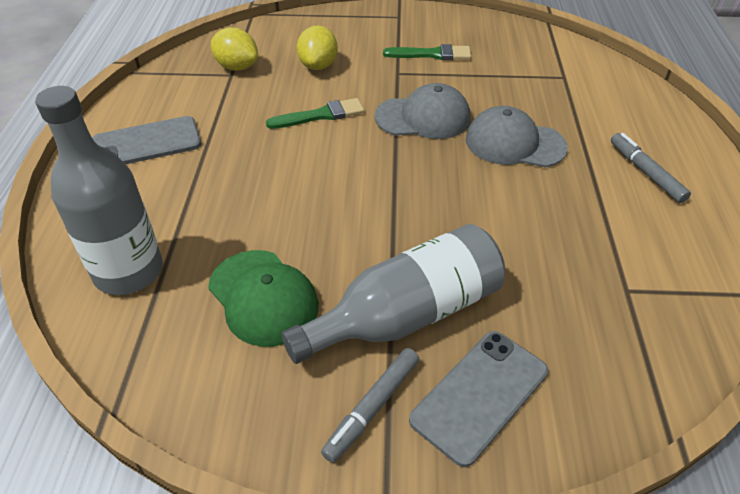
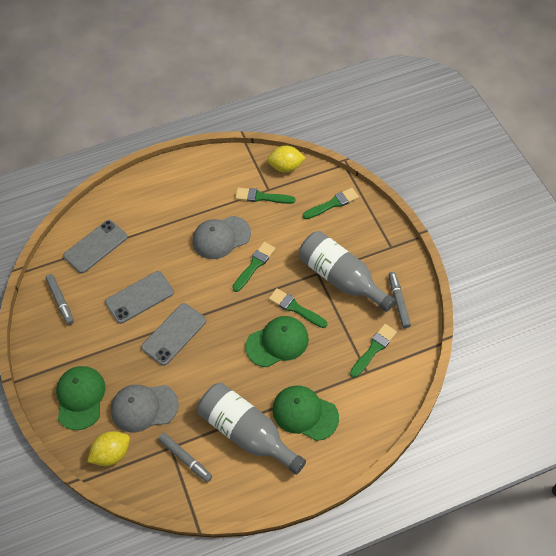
green brush: [266,98,364,129] [383,44,471,60] = 2 -> [232,242,276,292] [235,187,296,204] [269,288,327,328] [303,188,359,219] [350,324,397,378] = 5
green cap: [208,250,319,347] = 1 -> [56,366,106,430] [245,316,309,367] [272,385,339,441] = 3
grey marker: [321,348,419,463] [611,133,691,203] = 2 -> [45,274,74,325] [158,433,212,482] [388,272,411,328] = 3
grey phone: [92,116,201,164] [409,331,548,467] = 2 -> [63,220,128,273] [105,271,174,324] [141,303,206,366] = 3

